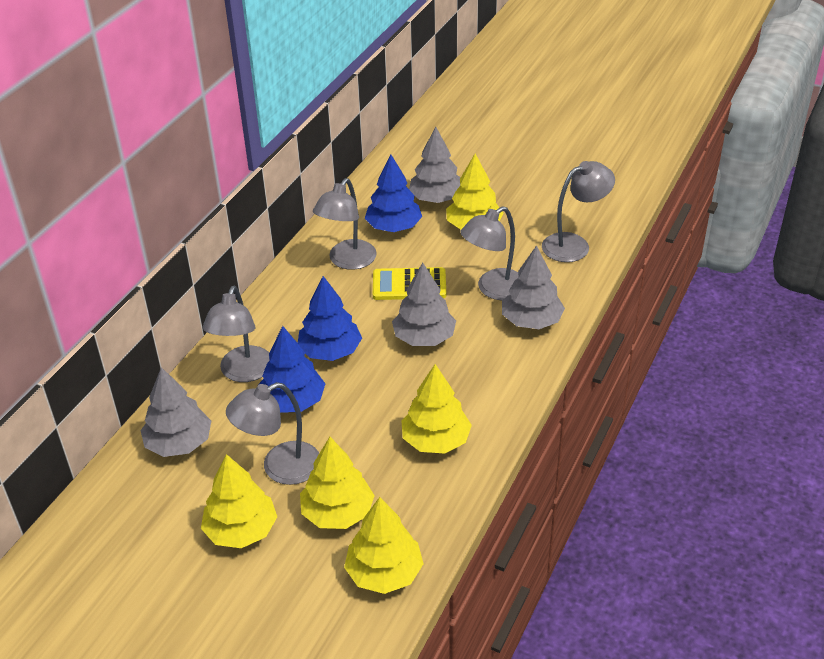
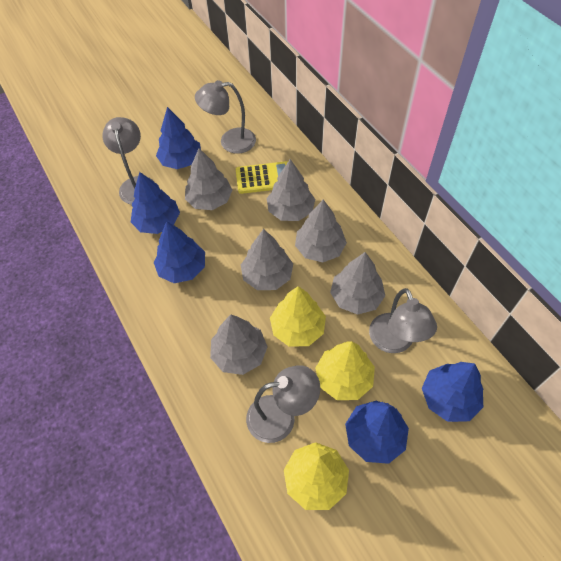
blue tree: [258,326,325,413] [298,276,362,361] [365,155,422,232] = 3 -> [131,172,180,234] [154,221,205,283] [156,107,201,169] [345,400,409,464] [422,362,483,422] = 5
grey lamp: [203,285,270,382] [226,382,319,485] [313,178,377,270] [460,206,518,300] [542,161,615,262] = 5 -> [102,117,154,205] [195,80,256,153] [246,365,321,443] [369,288,437,353] = 4
grey tree: [140,367,211,457] [392,263,456,346] [409,127,461,203] [502,245,565,329] = 4 -> [185,148,233,210] [210,315,268,375] [241,229,293,290] [267,159,315,221] [295,199,347,262] [330,252,385,315] = 6
yellow tree: [201,454,277,548] [300,437,375,529] [344,497,424,594] [401,364,472,454] [446,154,503,230] = 5 -> [270,286,326,347] [284,442,349,510] [315,341,375,400] = 3

